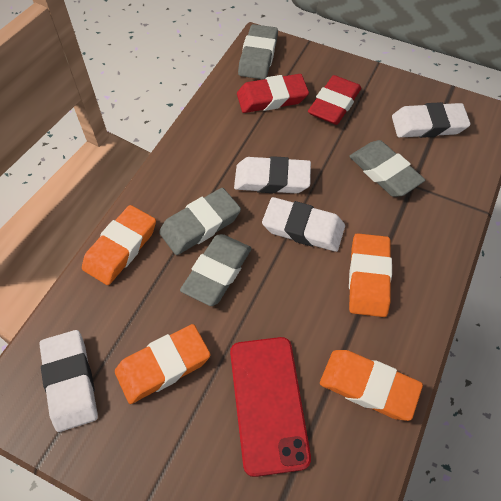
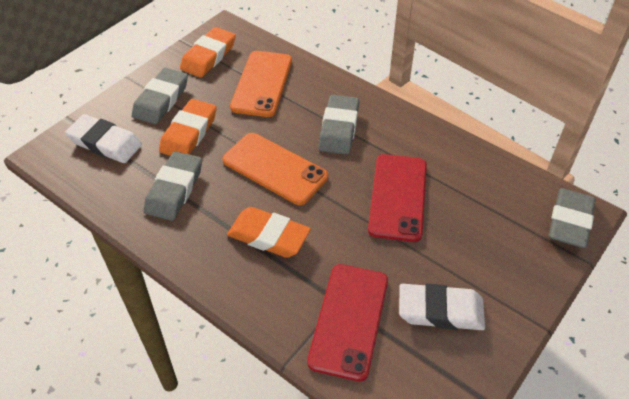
orange eraser: [82,205,156,285] [115,324,211,404] [320,350,423,421] [349,233,392,317] = 4 -> [159,99,217,156] [180,27,236,77] [227,207,311,258] = 3
orange phone: none = 0 -> [223,133,328,205] [230,51,292,117] = 2
red eraser: [237,74,309,113] [308,75,361,125] = 2 -> none = 0
red phone: [230,337,311,477] = 1 -> [307,264,388,381] [368,154,427,242] = 2
white eraser: [39,330,98,432] [234,156,311,194] [262,197,345,252] [392,102,471,138] = 4 -> [65,114,142,163] [399,284,485,330] = 2

